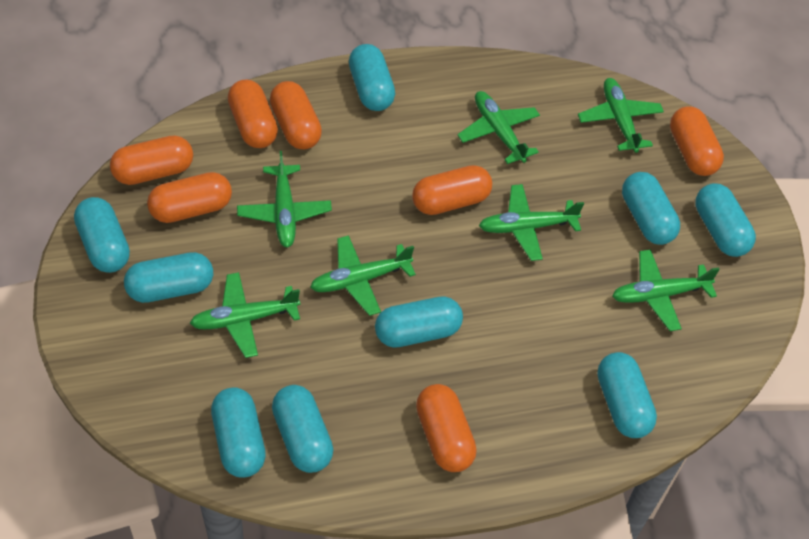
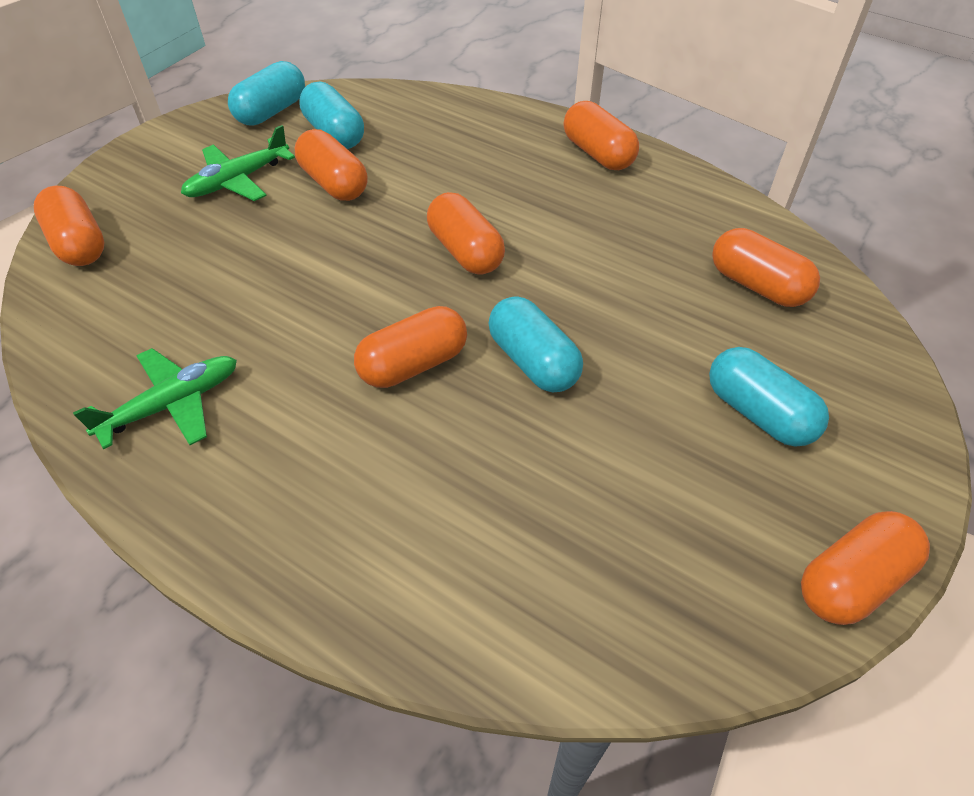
green plane: [190,272,300,358] [237,151,332,248] [310,235,416,316] [458,91,540,164] [479,184,584,261] [578,78,664,153] [612,249,720,331] = 7 -> [73,348,237,449] [181,125,295,201] = 2
turquoise capsule: [74,197,130,273] [124,252,213,303] [211,388,266,477] [272,385,333,473] [349,44,395,111] [375,296,463,348] [597,352,657,438] [622,172,680,245] [695,183,756,257] = 9 -> [228,61,305,125] [299,82,364,149] [488,296,583,392] [709,347,829,446] = 4

